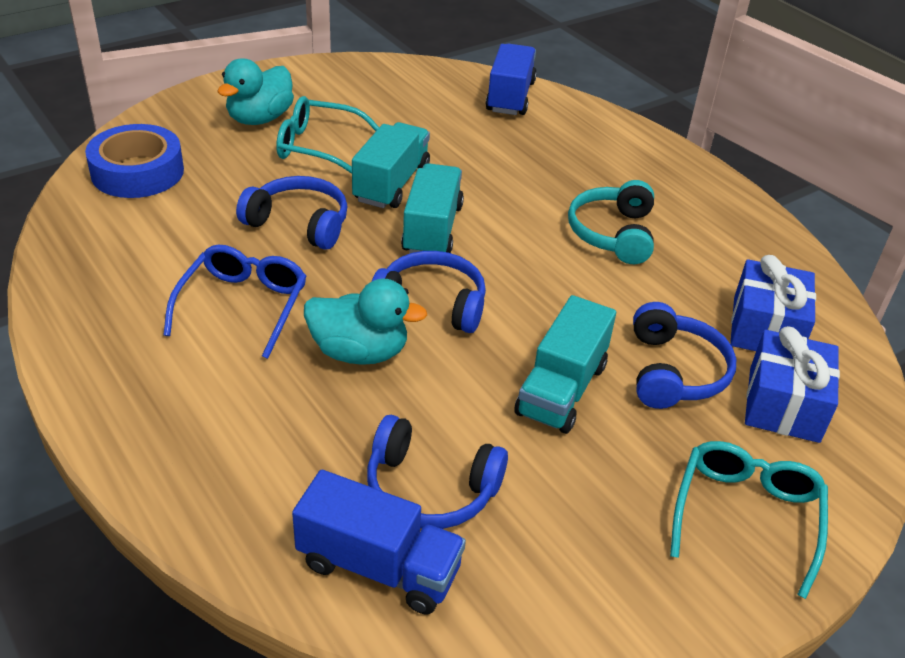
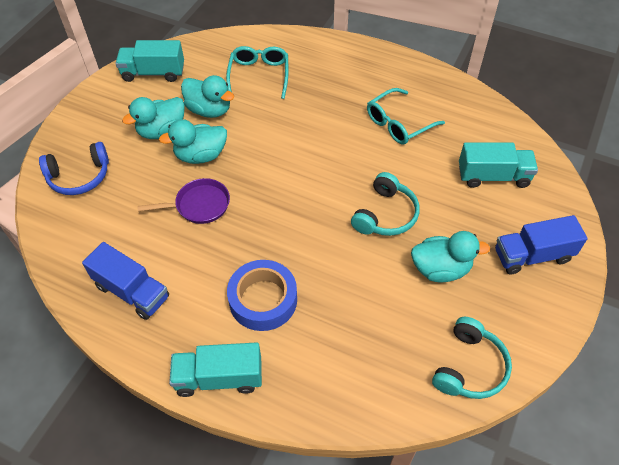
blue gift: [730,255,816,351] [745,326,840,443] = 2 -> none = 0
blue glasses: [163,244,307,359] = 1 -> none = 0
blue headphones: [236,176,348,250] [367,415,508,529] [371,251,486,333] [633,302,736,409] = 4 -> [39,142,109,195] = 1
purple pan: none = 0 -> [137,178,230,224] = 1
turquoise duck: [217,58,294,125] [304,279,427,365] = 2 -> [122,97,185,139] [159,119,227,164] [181,75,234,118] [411,231,490,283] = 4
turquoise headphones: [568,180,654,264] = 1 -> [351,172,420,236] [432,317,512,399] = 2

